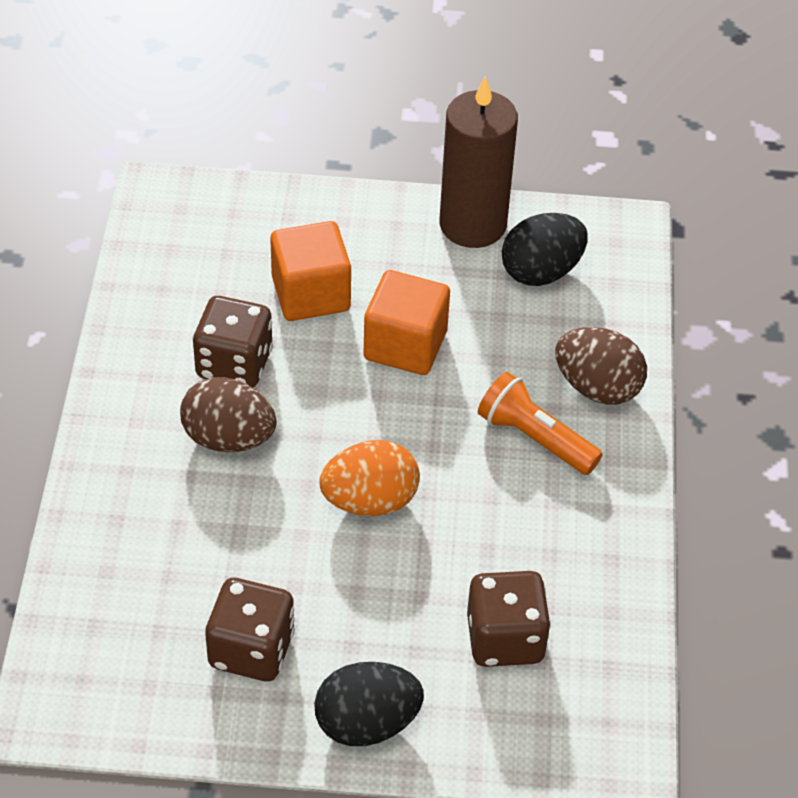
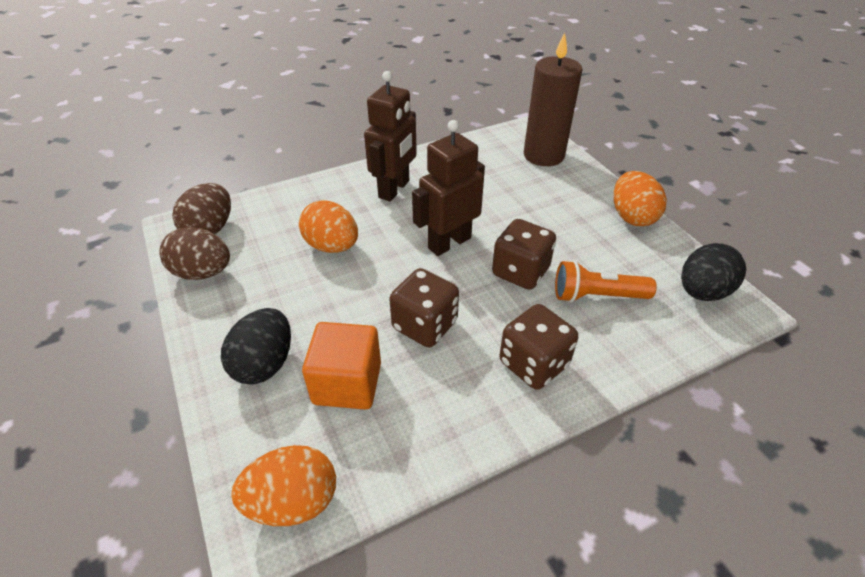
brown robot: none = 0 -> [364,71,417,201] [412,120,485,256] = 2
orange cube: [270,221,351,321] [363,270,450,375] = 2 -> [302,322,381,410] = 1
orange egg: [319,440,420,516] = 1 -> [231,445,336,526] [299,200,358,253] [614,171,667,226] = 3

